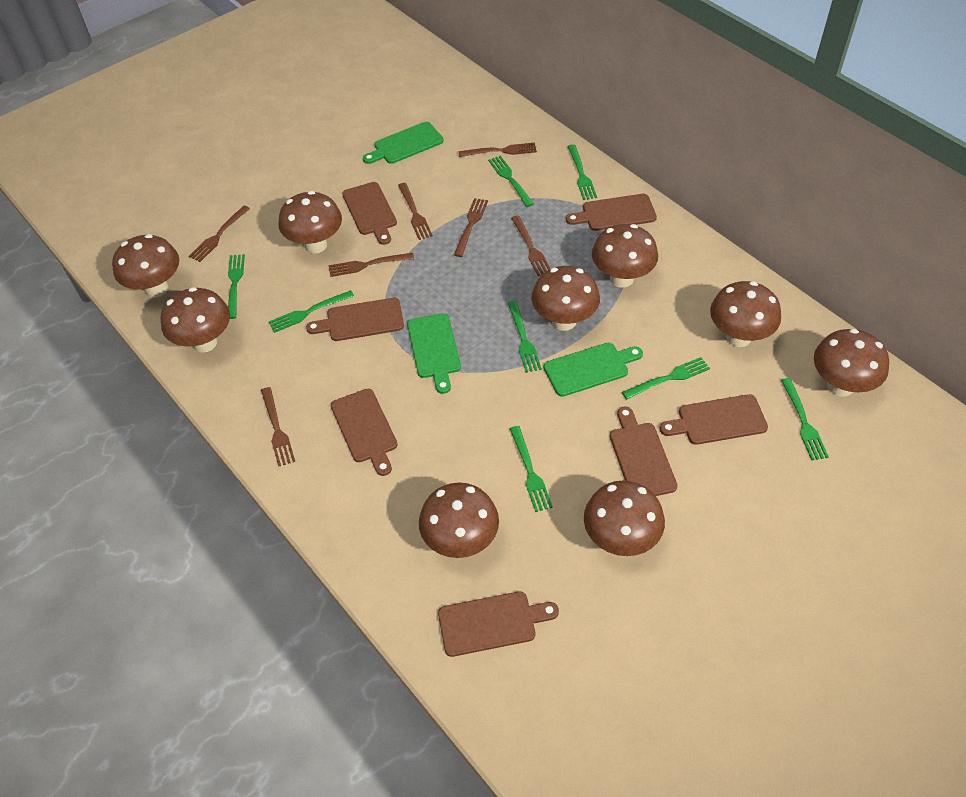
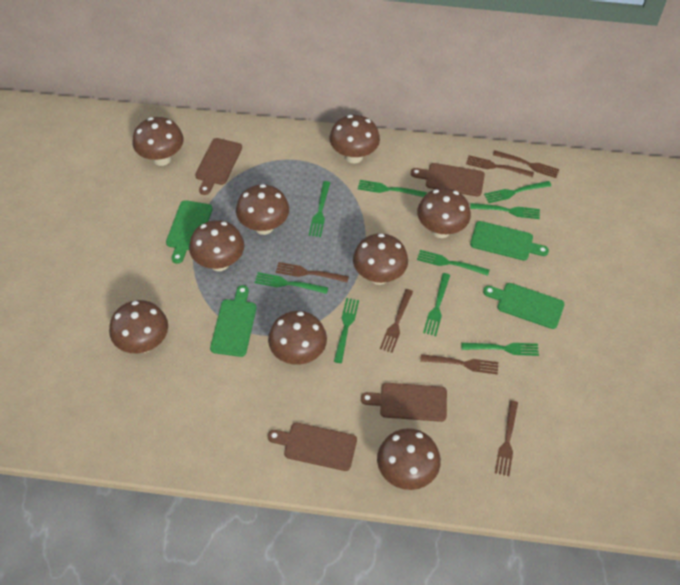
brown cutting board: [306,298,404,341] [331,389,398,476] [342,182,397,245] [438,591,559,657] [566,194,657,231] [610,407,677,496] [660,394,768,445] = 7 -> [195,138,242,195] [268,423,357,471] [361,383,447,422] [411,163,485,196] = 4
brown fork: [189,206,250,262] [261,387,295,466] [329,253,414,277] [398,183,433,240] [454,198,488,257] [458,143,537,157] [511,215,550,276] = 7 -> [276,262,349,282] [380,289,413,353] [420,354,498,375] [466,155,534,177] [493,150,560,178] [495,400,518,476] = 6
green cutting board: [363,122,444,164] [407,313,461,394] [544,343,643,397] = 3 -> [166,200,213,264] [210,285,257,357] [470,221,549,260] [483,283,564,329] = 4
green fork: [228,254,245,319] [269,290,354,333] [488,155,534,207] [508,301,542,373] [510,426,553,512] [567,144,597,200] [622,357,710,399] [781,378,829,460] = 8 -> [255,272,328,294] [309,181,330,237] [334,298,359,363] [358,180,427,197] [417,250,489,276] [423,273,450,336] [461,343,539,356] [470,203,540,219] [484,181,551,203] = 9

